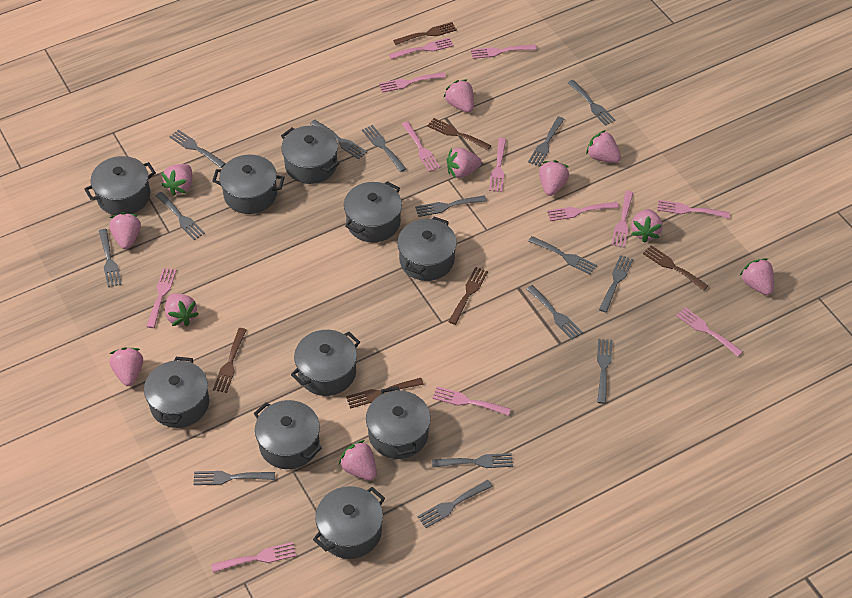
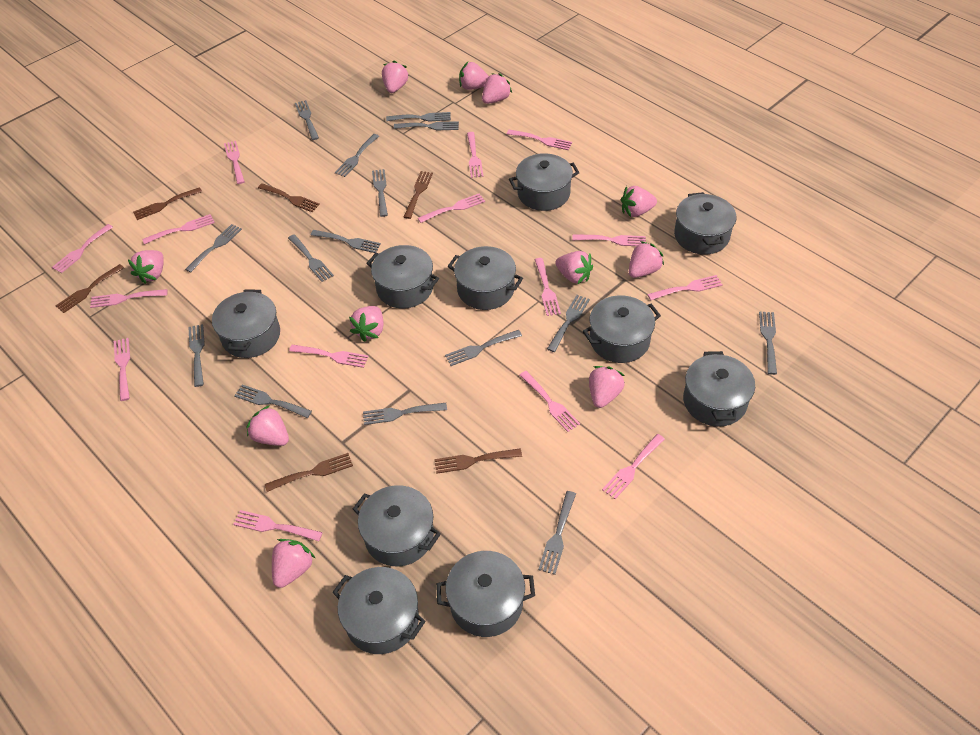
pink fork: [146,268,176,328] [211,542,296,572] [379,72,446,93] [389,37,454,59] [402,121,441,172] [433,387,511,416] [471,44,537,59] [489,138,506,192] [547,202,619,221] [611,191,633,248] [657,200,730,218] [676,307,743,357] = 12 -> [52,224,113,273] [90,289,167,308] [114,338,130,401] [142,214,215,244] [224,141,245,184] [233,510,323,541] [289,345,368,368] [418,193,485,223] [467,132,484,178] [507,130,572,150] [519,371,580,432] [535,258,561,316] [572,235,646,246] [602,434,665,499] [647,275,723,300] = 15

